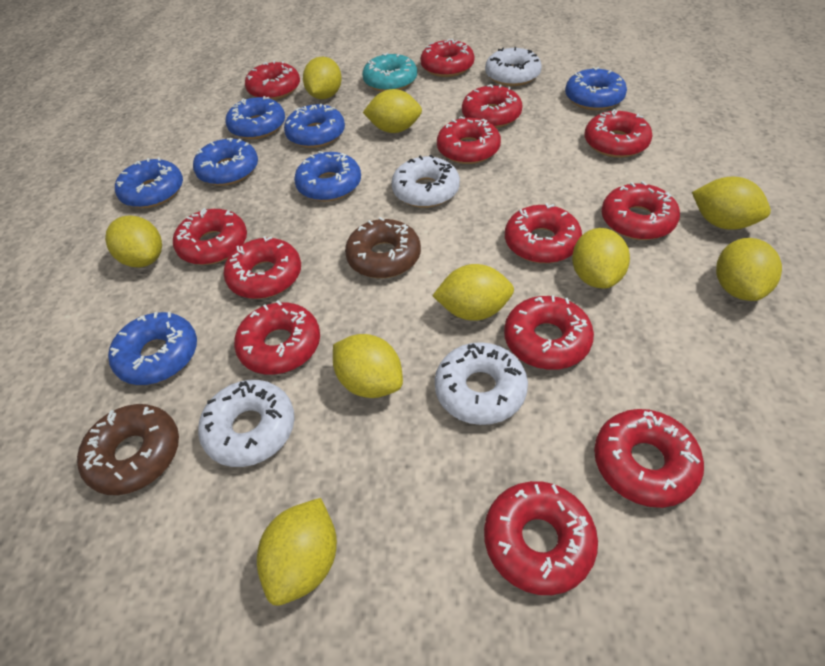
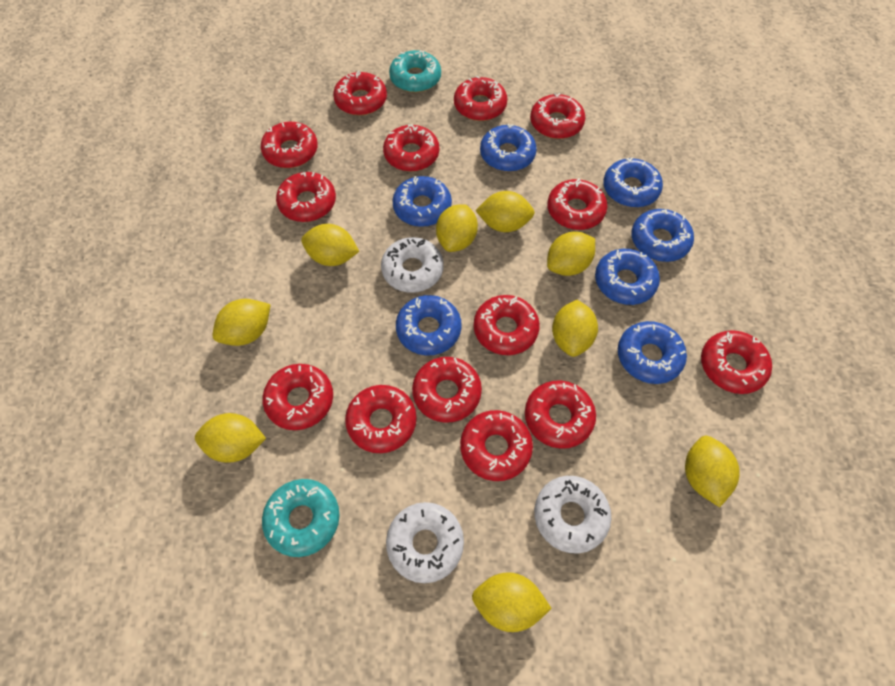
brown donut: [77,404,179,495] [345,217,421,278] = 2 -> none = 0
red donut: [173,208,247,265] [223,236,301,299] [234,301,320,375] [245,61,300,100] [420,39,474,77] [437,116,501,164] [462,84,522,128] [484,481,598,595] [504,295,594,370] [505,203,582,263] [584,109,653,158] [594,409,704,508] [601,181,680,240] = 13 -> [261,122,318,168] [262,364,333,430] [276,172,336,222] [333,71,387,116] [345,385,417,453] [383,124,439,172] [412,357,482,423] [454,76,507,121] [460,410,533,481] [474,295,540,355] [525,380,596,449] [530,93,585,139] [547,178,607,230] [701,330,772,394] = 14
turquoise donut: [362,52,417,92] = 1 -> [262,479,340,557] [389,50,441,93] = 2
white donut: [198,380,295,467] [391,155,460,208] [435,342,528,425] [485,47,542,86] = 4 -> [381,237,444,293] [386,502,464,583] [534,476,611,554] = 3

